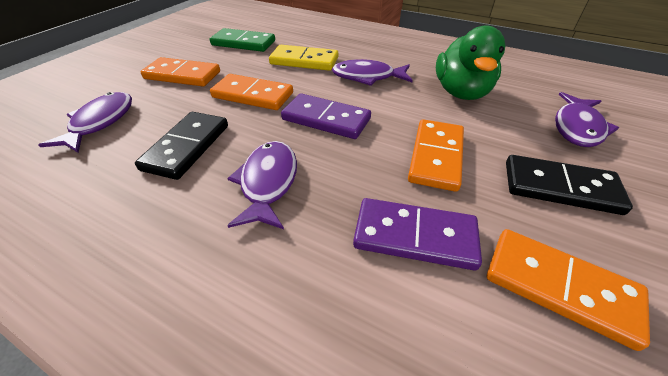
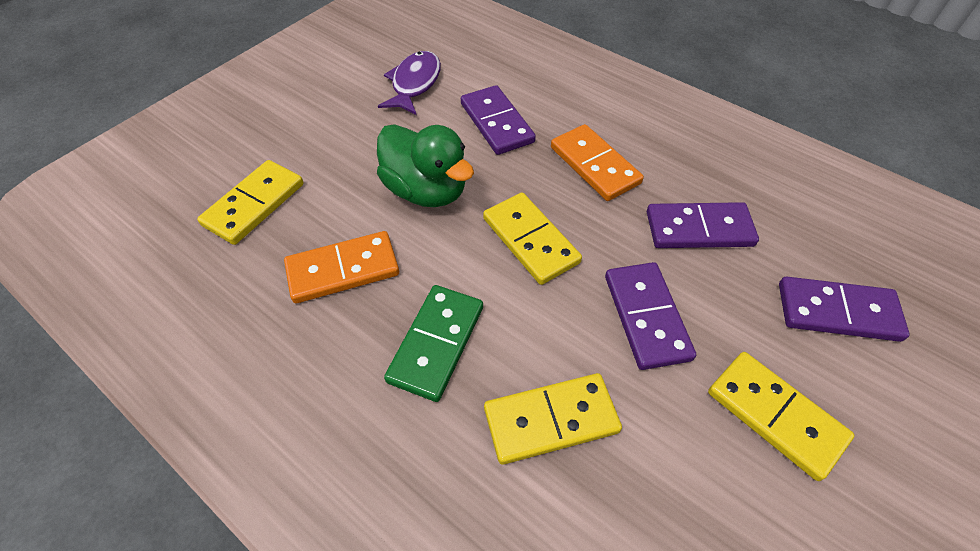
black domino: [135,112,228,180] [506,155,633,215] = 2 -> none = 0
orange domino: [141,57,220,87] [210,74,293,110] [408,119,464,192] [487,229,650,351] = 4 -> [284,231,399,303] [551,124,644,201] = 2
purple domino: [281,93,371,139] [353,198,482,270] = 2 -> [461,85,536,155] [605,262,696,370] [647,202,759,248] [779,276,910,342] = 4
purple fish: [39,92,132,153] [227,141,297,229] [332,59,413,86] [555,92,619,147] = 4 -> [378,51,441,115] = 1
yellow domino: [269,45,338,71] = 1 -> [197,160,304,245] [483,193,582,285] [484,373,622,464] [708,352,855,481] = 4

